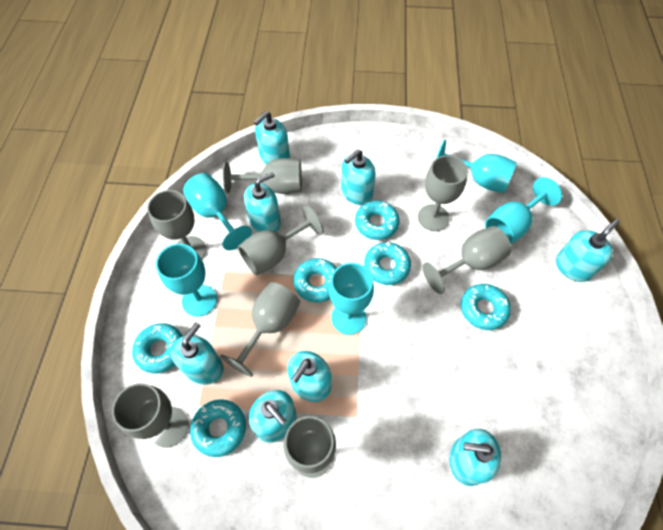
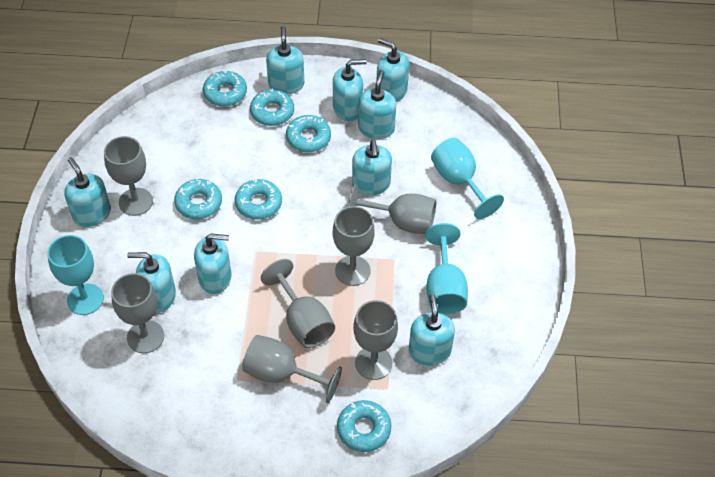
grey goblet: [112,383,189,448] [147,190,206,259] [220,282,300,377] [222,158,302,194] [238,205,324,275] [283,416,336,478] [418,155,468,231] [422,226,511,294] = 8 -> [104,136,153,216] [111,273,164,353] [242,335,342,403] [261,259,335,348] [333,206,374,286] [348,184,436,234] [353,300,398,380] = 7
turquoise goblet: [156,244,217,317] [183,173,252,250] [329,263,374,335] [436,140,517,193] [485,177,562,244] = 5 -> [47,235,104,315] [425,223,468,314] [431,138,504,219] = 3
turquoise soap dispenser: [171,322,224,385] [244,172,281,232] [249,390,297,443] [254,111,290,164] [287,351,331,402] [341,149,376,205] [449,429,501,486] [556,219,620,282] = 8 -> [64,157,111,227] [127,252,176,313] [194,234,232,294] [266,26,304,94] [333,59,366,121] [352,140,392,196] [358,70,396,139] [377,38,409,102] [409,294,455,366] = 9

